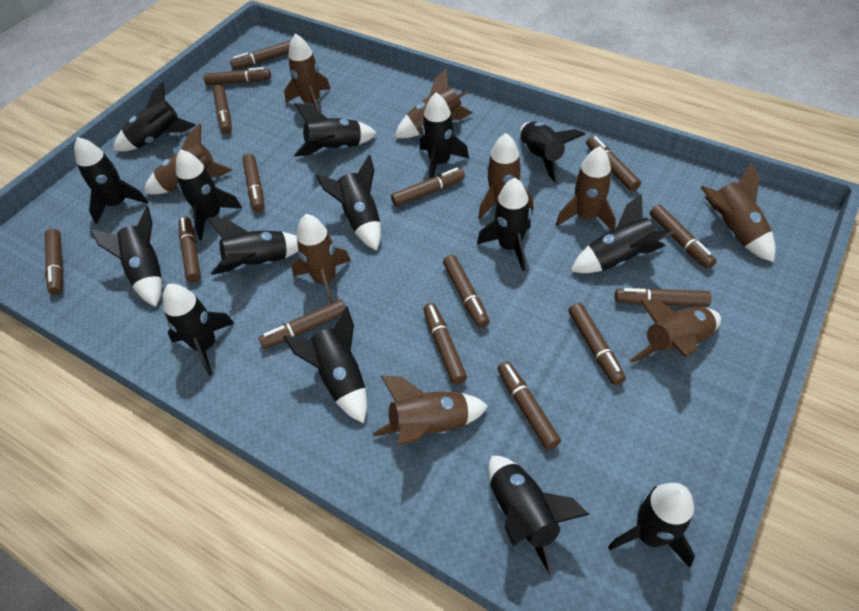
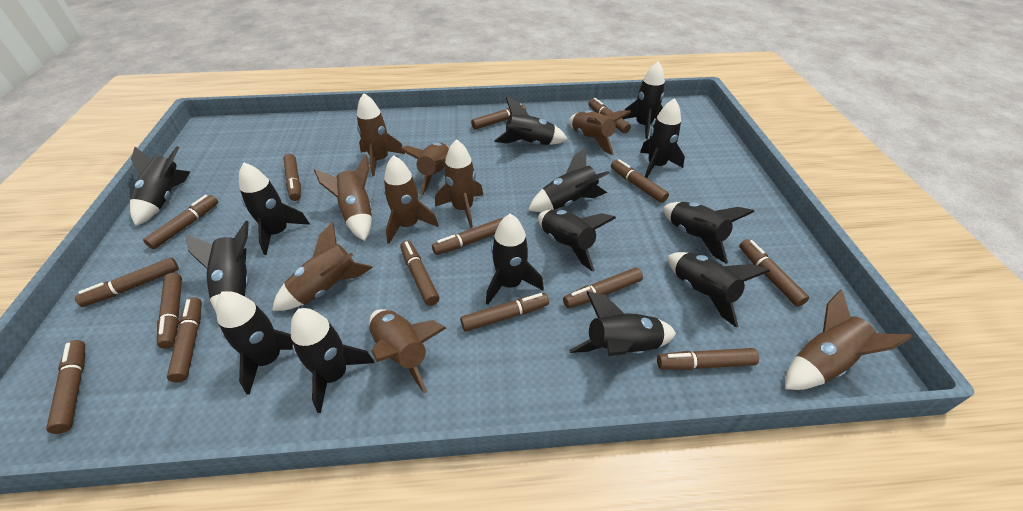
black rocket: [74,137,148,224] [91,207,162,307] [113,82,196,152] [163,284,234,376] [176,149,242,240] [208,218,299,275] [284,307,367,423] [294,103,377,157] [316,155,381,251] [420,93,469,179] [477,178,531,271] [488,456,590,575] [520,121,585,184] [571,194,674,273] [608,483,695,568] = 15 -> [130,146,190,226] [185,221,249,312] [216,291,293,395] [239,162,310,255] [291,308,374,413] [486,214,544,305] [494,97,568,145] [528,147,609,212] [538,209,616,272] [569,291,676,356] [622,61,665,139] [640,98,685,178] [663,202,754,264] [668,252,770,328] = 14

